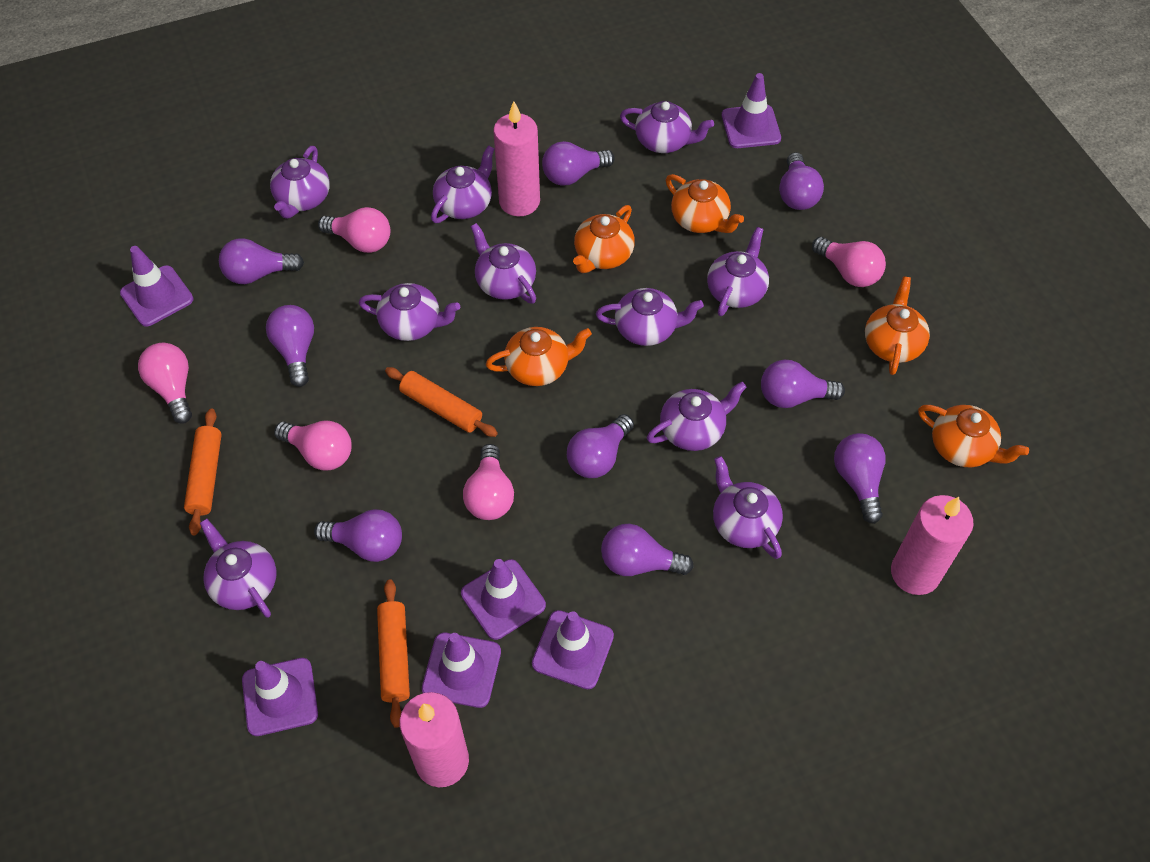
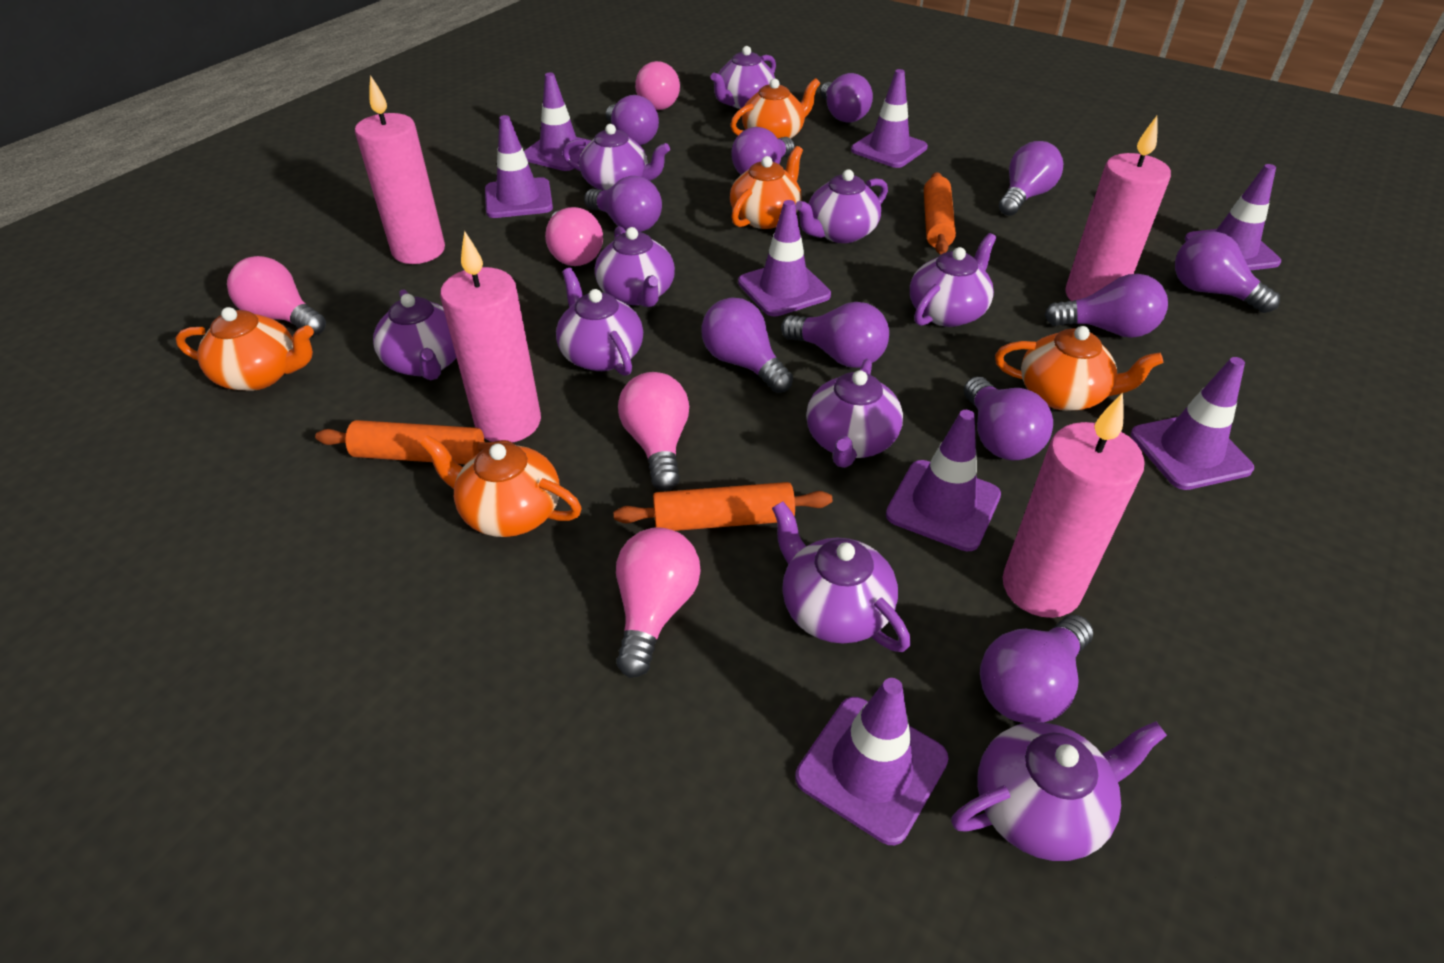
pink candle: [400,692,469,787] [493,101,540,216] [891,495,974,595] = 3 -> [355,75,445,264] [440,231,541,443] [1003,393,1145,618] [1065,116,1171,301] = 4
purple light bulb: [219,238,304,284] [266,305,314,387] [314,509,402,562] [542,141,615,186] [567,414,634,478] [601,524,693,576] [761,360,845,408] [779,152,824,210] [834,433,886,524] = 9 -> [584,176,662,232] [606,95,659,146] [701,297,793,393] [731,127,794,175] [781,302,889,368] [820,73,873,123] [964,377,1053,461] [980,615,1093,723] [999,141,1063,216] [1045,274,1168,338] [1175,231,1280,313] = 11
purple traffic cone: [120,246,193,327] [242,658,318,736] [422,633,501,708] [461,559,546,640] [532,610,614,689] [722,73,781,148] = 6 -> [485,115,553,218] [524,73,592,171] [738,200,831,317] [795,678,949,845] [851,69,928,168] [886,410,1001,551] [1131,357,1254,490] [1185,164,1281,271] = 8

